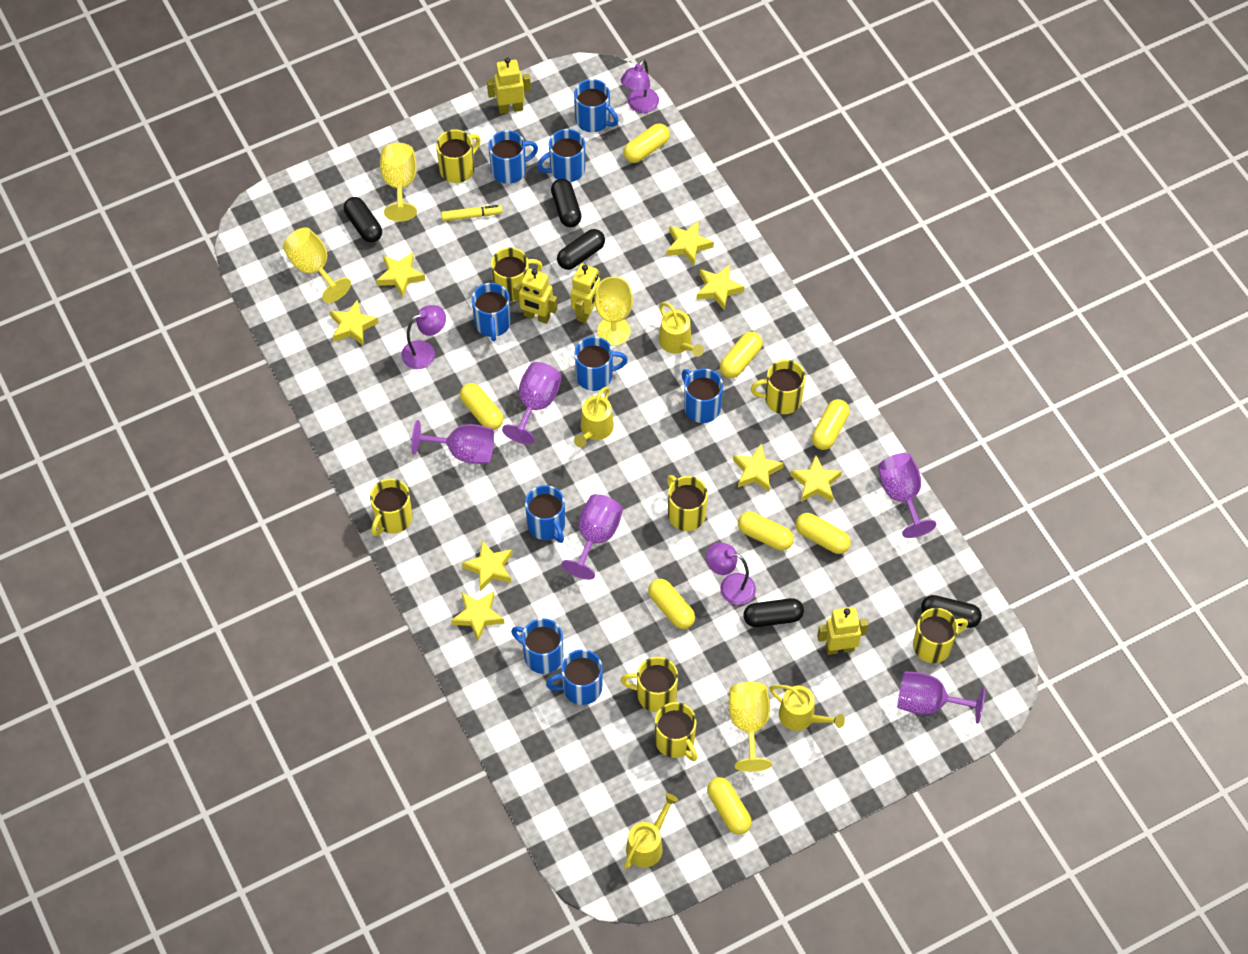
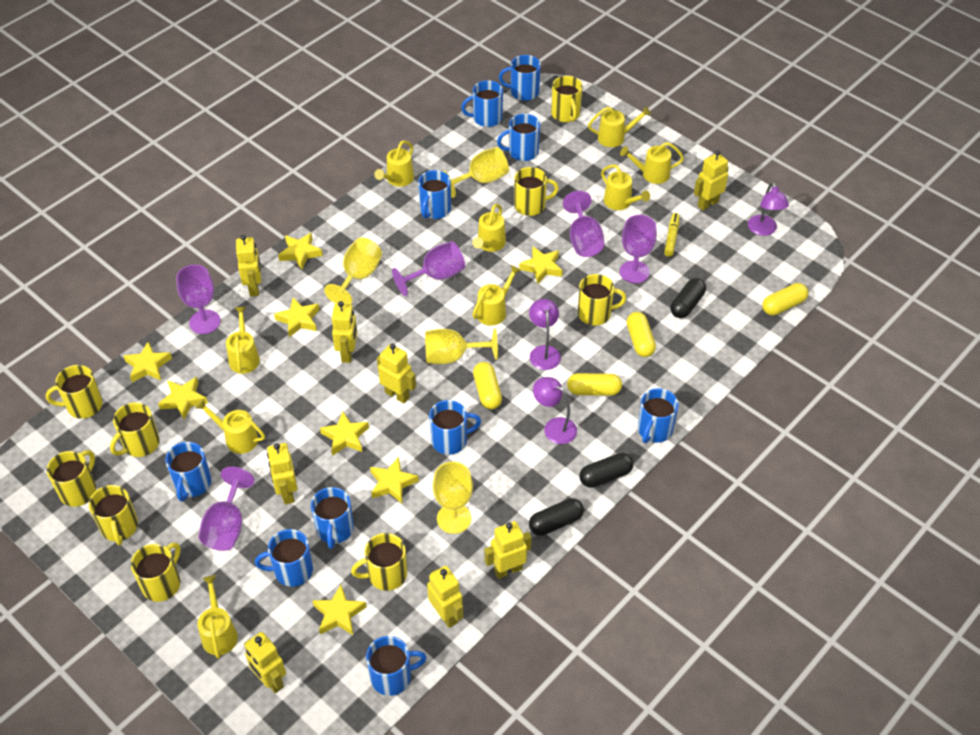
black capsule: [344,197,382,243] [551,179,582,227] [557,229,605,270] [744,598,804,627] [921,595,982,628] = 5 -> [529,498,584,536] [579,453,633,488] [670,278,706,318] = 3
blue mug: [472,283,511,341] [488,130,538,184] [511,618,563,674] [525,485,565,543] [537,129,585,182] [546,649,603,705] [574,79,619,132] [574,336,628,391] [682,368,723,423] = 9 -> [165,442,211,501] [255,529,313,587] [311,487,354,549] [366,636,427,696] [418,170,451,219] [429,400,481,455] [461,80,503,127] [497,114,540,161] [499,55,541,101] [638,388,679,444] = 10
yellow capsule: [460,383,503,430] [623,123,670,163] [648,579,695,629] [707,777,752,835] [720,332,763,378] [738,512,794,551] [796,513,851,554] [812,399,850,450] = 8 -> [473,362,502,409] [567,373,622,396] [626,312,656,357] [762,283,808,315] = 4
yellow mug: [370,479,413,536] [436,130,481,183] [491,247,542,301] [621,657,678,712] [655,702,698,761] [667,475,708,531] [751,360,806,414] [913,608,968,663] = 8 -> [46,365,103,419] [47,450,96,507] [89,485,138,545] [110,402,160,457] [131,543,181,602] [351,533,407,591] [514,167,559,216] [551,76,583,122] [578,274,626,326] = 9
yellow robot: [487,57,531,114] [513,268,557,324] [571,263,600,323] [817,607,868,655] = 4 -> [236,235,261,297] [244,632,286,693] [267,443,297,504] [332,301,357,363] [377,344,416,403] [427,566,463,628] [484,521,532,579] [694,150,729,210] = 8
yellow watering can: [574,387,614,447] [624,793,678,869] [659,302,704,357] [769,685,845,731] = 4 -> [196,399,265,454] [197,575,238,659] [226,307,260,374] [374,140,414,187] [472,204,506,252] [472,265,521,326] [588,106,651,147] [601,164,650,210] [620,142,684,184] = 9

